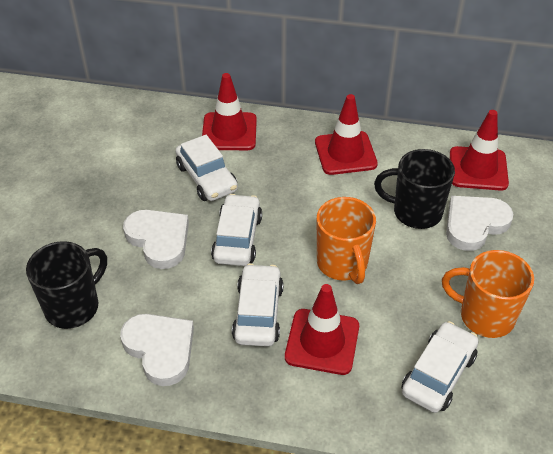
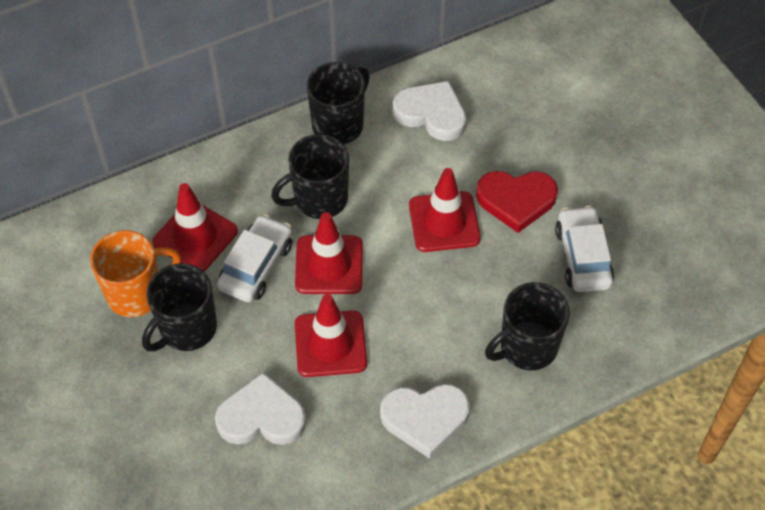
black mug: [26,241,107,329] [374,149,455,229] = 2 -> [142,263,217,351] [271,134,349,219] [306,62,370,144] [485,282,570,370] = 4
orange mug: [317,197,376,284] [442,250,534,338] = 2 -> [90,230,181,317] = 1
red heart: none = 0 -> [476,171,558,233] = 1
white car: [175,135,238,201] [211,194,262,266] [232,264,284,347] [402,321,479,413] = 4 -> [217,214,292,302] [555,205,614,292] = 2

